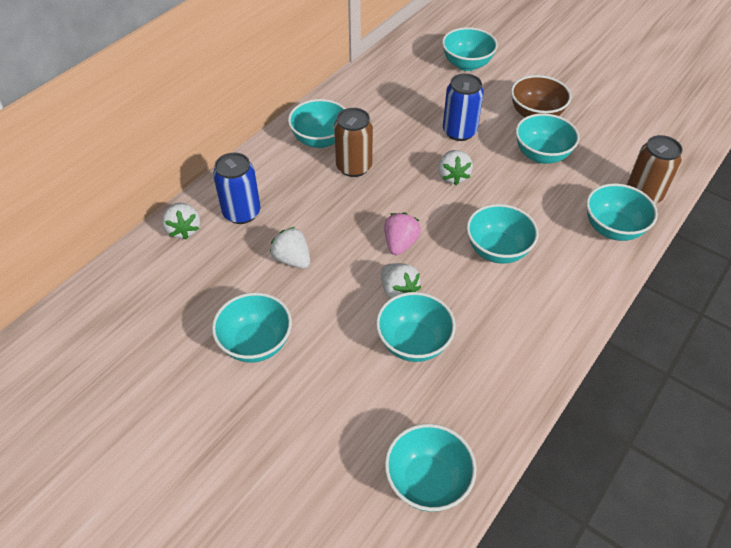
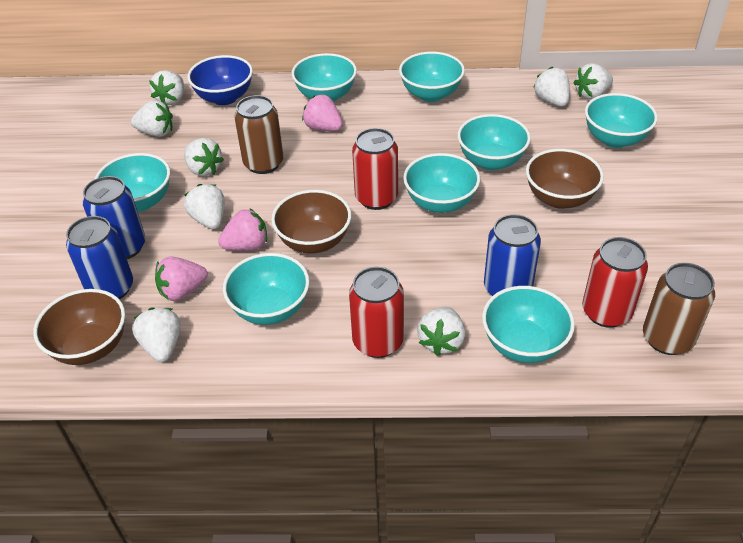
blue bowl: none = 0 -> [187,55,253,105] = 1
blue can: [213,152,261,224] [443,73,484,141] = 2 -> [66,216,133,300] [83,176,146,259] [484,214,541,296] = 3
brown bowl: [511,75,571,117] = 1 -> [33,289,125,365] [271,190,351,254] [526,149,604,209] = 3
pink strawberry: [384,212,421,255] = 1 -> [155,256,208,301] [218,208,267,250] [302,94,343,131] = 3
red can: none = 0 -> [349,266,404,358] [352,128,398,210] [582,237,648,328] = 3
white strawberry: [162,203,200,240] [270,227,310,269] [381,263,421,299] [438,150,473,185] = 4 -> [131,100,173,137] [132,307,181,362] [149,70,184,105] [184,138,224,176] [184,184,225,229] [417,307,465,356] [533,67,570,107] [573,63,613,99] = 8

